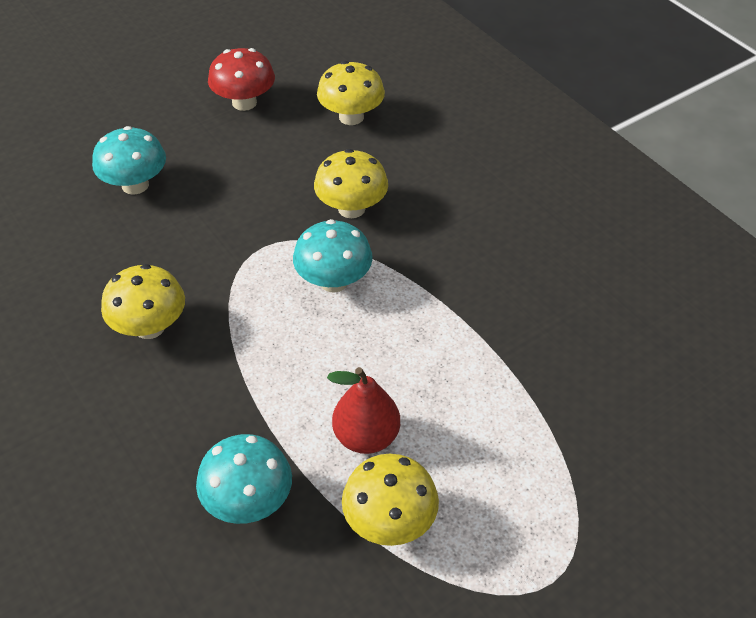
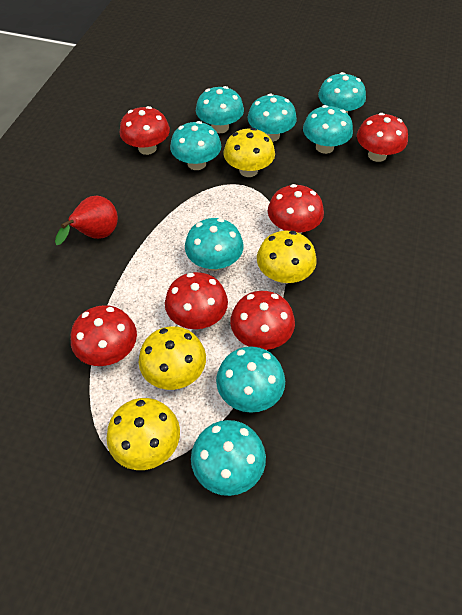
red mushroom: [208,48,275,111] = 1 -> [71,305,137,366] [120,106,170,155] [165,272,228,329] [230,291,295,350] [268,184,324,234] [357,113,408,162] = 6
turquoise mushroom: [92,126,166,195] [196,434,292,524] [293,219,373,293] = 3 -> [170,121,221,170] [185,218,243,271] [191,420,266,496] [196,86,244,133] [216,346,285,413] [248,94,297,142] [303,105,353,154] [318,72,366,114] = 8

